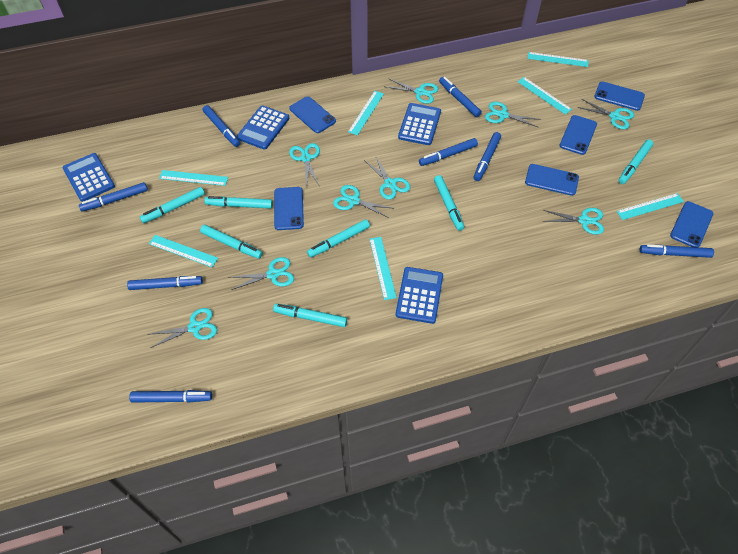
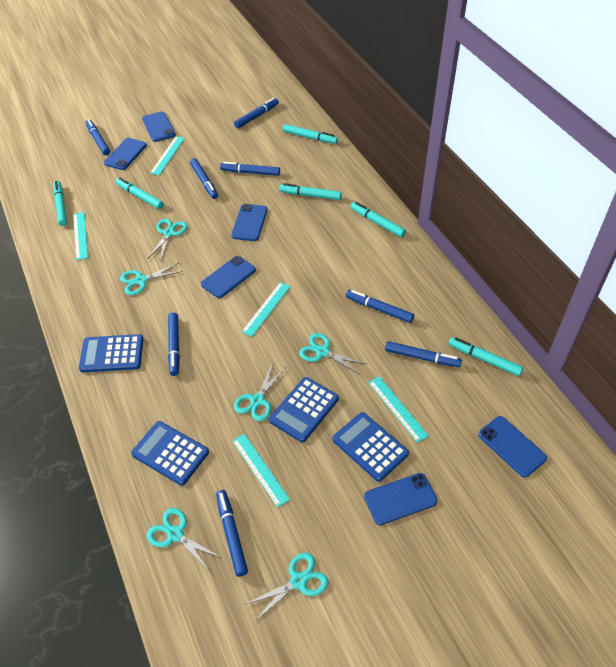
turquoise marker: [140,187,205,223] [200,225,263,259] [204,196,273,209] [273,304,347,327] [307,219,370,258] [434,175,465,231] [619,139,654,184] = 7 -> [54,181,67,226] [116,178,164,209] [279,183,342,200] [283,124,338,144] [351,202,406,237] [449,337,523,376] = 6
turquoise ruler: [149,235,218,267] [159,170,228,186] [348,91,384,135] [369,237,397,300] [517,77,572,115] [527,52,589,67] [616,193,684,220] = 7 -> [73,212,88,260] [150,136,185,175] [232,434,290,508] [241,282,291,337] [368,376,429,443] = 5
turquoise scissors: [147,308,217,348] [228,257,294,290] [289,143,320,187] [333,185,392,218] [364,155,410,200] [386,78,438,104] [485,102,541,128] [543,208,604,235] [577,99,634,130] = 9 -> [120,263,183,295] [147,508,222,572] [148,219,187,262] [234,362,285,421] [244,553,328,622] [299,333,366,375] = 6

